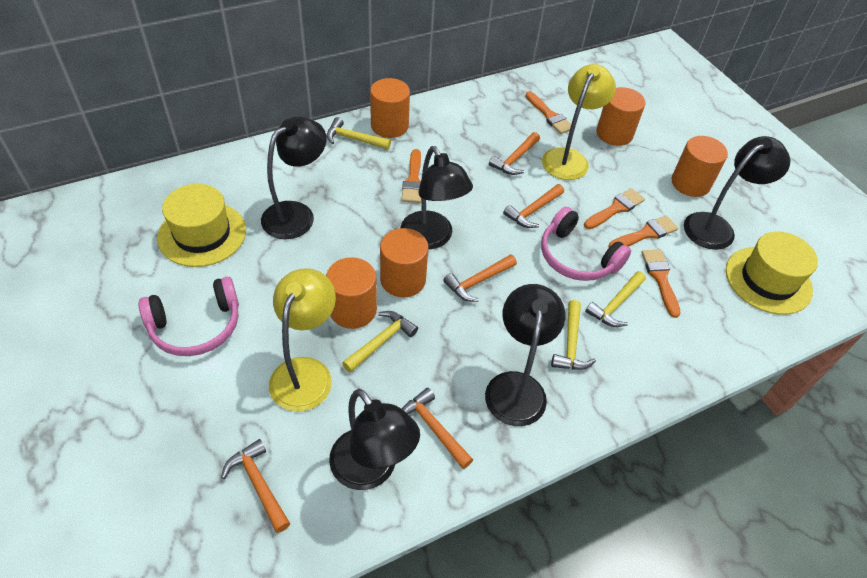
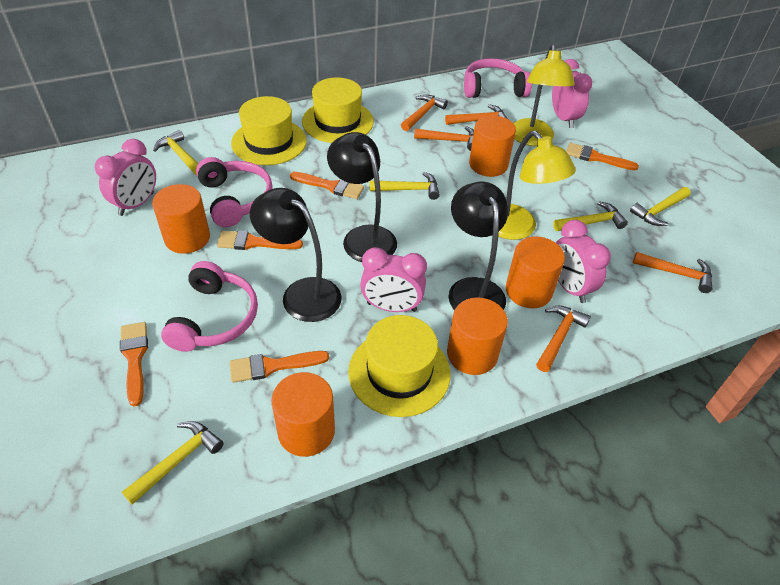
black lamp: [261,117,327,239] [329,389,420,490] [401,146,473,249] [485,284,565,426] [684,136,790,250] = 5 -> [250,188,341,322] [327,132,397,262] [448,182,508,310] = 3
pink clock: none = 0 -> [95,139,156,216] [360,247,427,312] [552,59,592,128] [556,220,611,303] = 4
pink headphones: [138,277,239,356] [541,207,631,281] = 2 -> [161,261,258,352] [196,157,273,227] [464,58,532,98] = 3
yellow hammer: [327,117,391,150] [342,311,418,373] [551,300,596,370] [585,271,646,327] = 4 -> [122,421,224,505] [153,130,198,175] [370,172,440,200] [553,201,628,231] [630,187,691,226] = 5
yellow hat: [157,184,246,267] [726,231,818,315] = 2 -> [231,96,307,165] [302,77,374,143] [348,315,451,417] = 3

